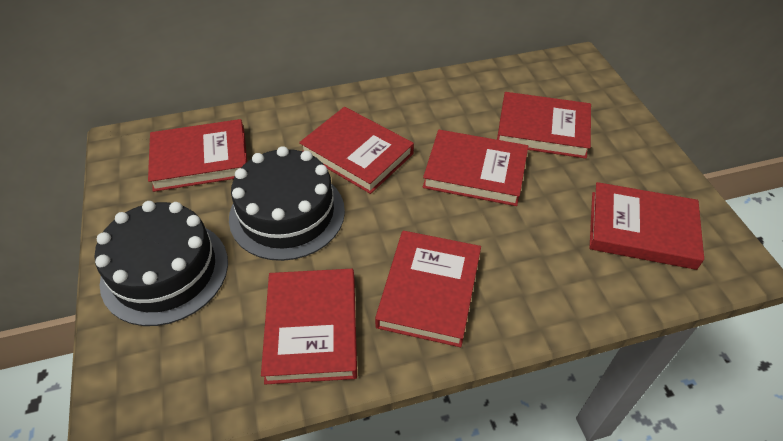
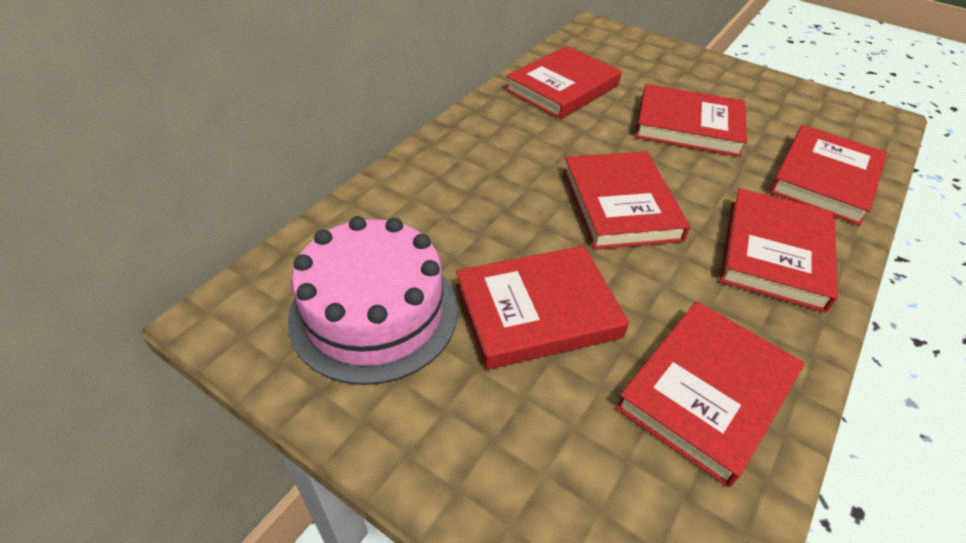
black cake: [95,201,228,326] [229,146,345,261] = 2 -> none = 0
pink cake: none = 0 -> [288,216,458,385] = 1

